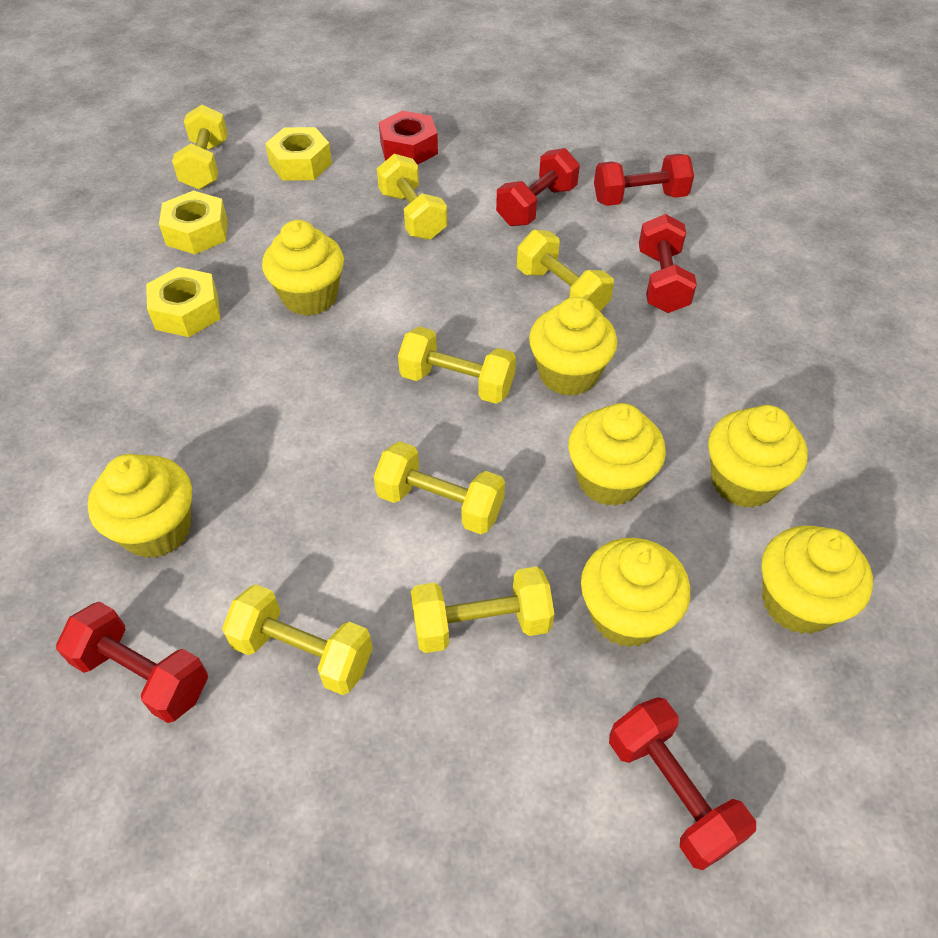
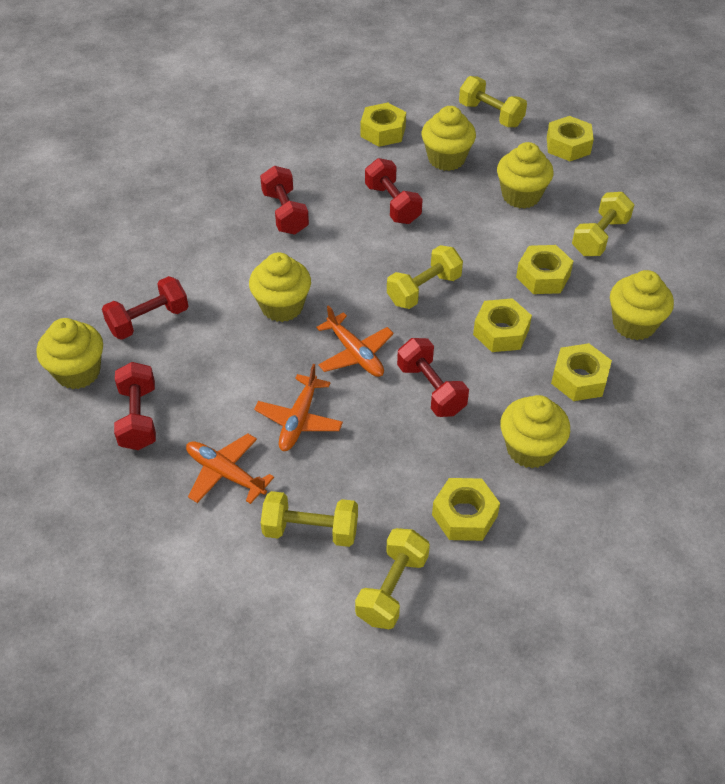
orange plane: none = 0 -> [186,434,274,504] [254,364,343,451] [316,305,394,377] = 3
red nut: [379,111,438,165] = 1 -> none = 0
yellow cupcake: [87,454,192,558] [262,220,344,316] [529,297,617,396] [568,403,666,506] [581,538,690,648] [708,405,808,508] [762,526,873,634] = 7 -> [37,318,103,389] [249,252,311,322] [422,106,476,171] [497,142,553,209] [500,395,570,468] [610,270,674,340] = 6
yellow dumbbell: [172,105,228,190] [222,584,373,695] [374,441,505,534] [377,154,447,240] [398,327,516,404] [411,567,554,653] [517,230,614,311] = 7 -> [261,491,358,547] [355,528,430,629] [387,245,463,309] [459,76,527,127] [572,192,634,256] = 5
yellow nut: [146,267,221,337] [159,190,228,254] [265,127,332,181] = 3 -> [361,103,406,147] [432,478,500,541] [473,298,532,352] [516,245,574,294] [547,116,594,161] [551,343,612,401] = 6

